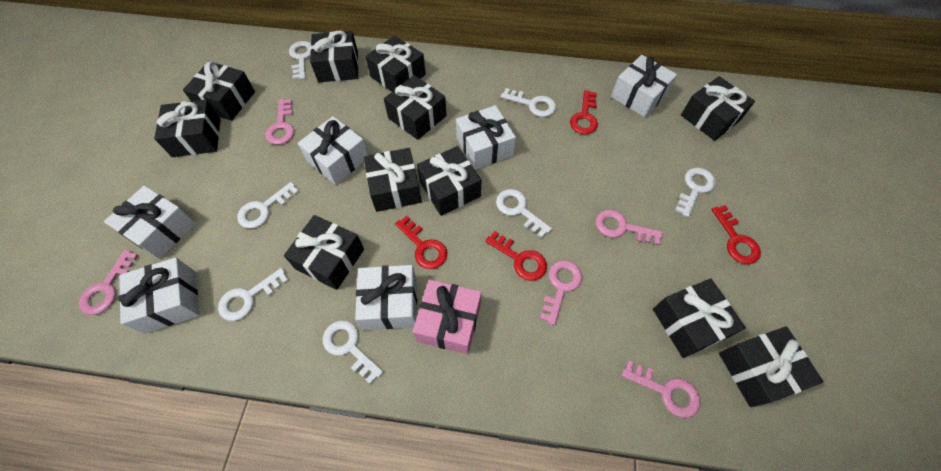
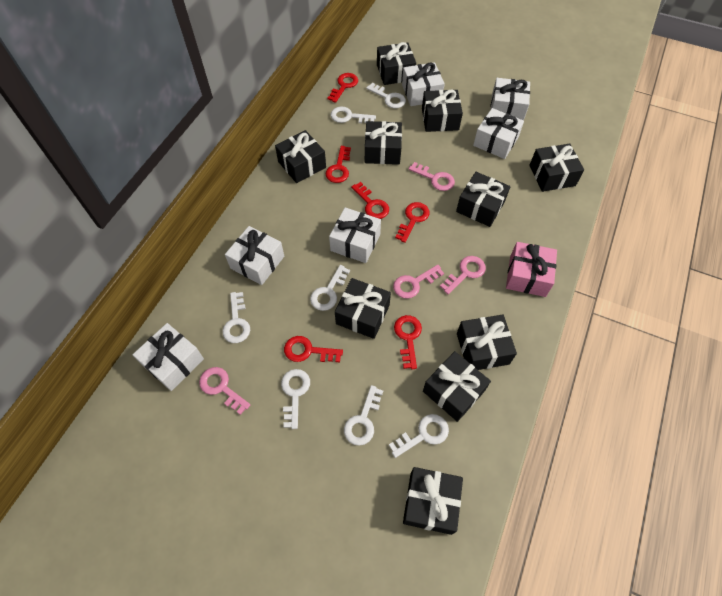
black gift: [154,100,221,157] [183,61,255,121] [284,215,364,290] [310,31,359,82] [364,148,422,212] [365,35,426,92] [384,75,447,140] [417,146,481,216] [653,278,746,358] [681,76,755,141] [719,326,824,407] = 11 -> [275,130,326,183] [335,278,391,339] [365,121,402,165] [377,42,416,85] [403,467,463,535] [422,90,463,132] [423,351,491,422] [456,172,510,227] [457,315,517,370] [529,144,584,192] = 10
pink key: [78,250,138,315] [265,99,294,145] [540,260,582,325] [596,210,663,245] [621,361,700,418] = 5 -> [199,367,250,415] [393,265,444,299] [408,162,455,191] [440,256,486,294] = 4
red key: [395,216,447,269] [485,231,547,281] [570,90,598,134] [711,205,761,264] = 4 -> [284,336,343,362] [326,146,351,183] [327,73,358,103] [351,182,389,219] [394,315,422,369] [395,202,430,243] = 6

